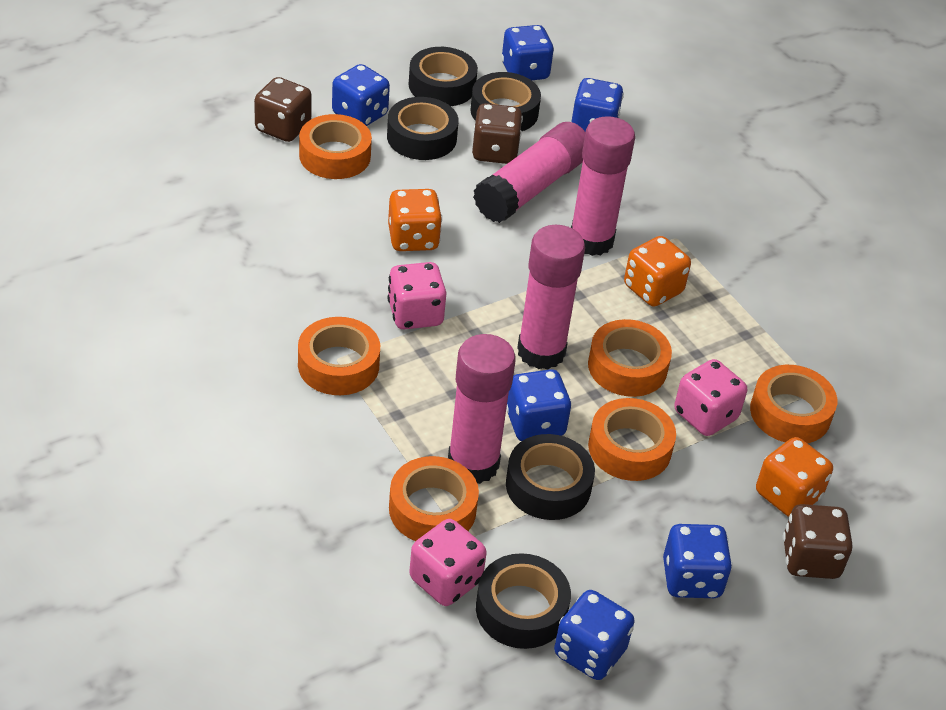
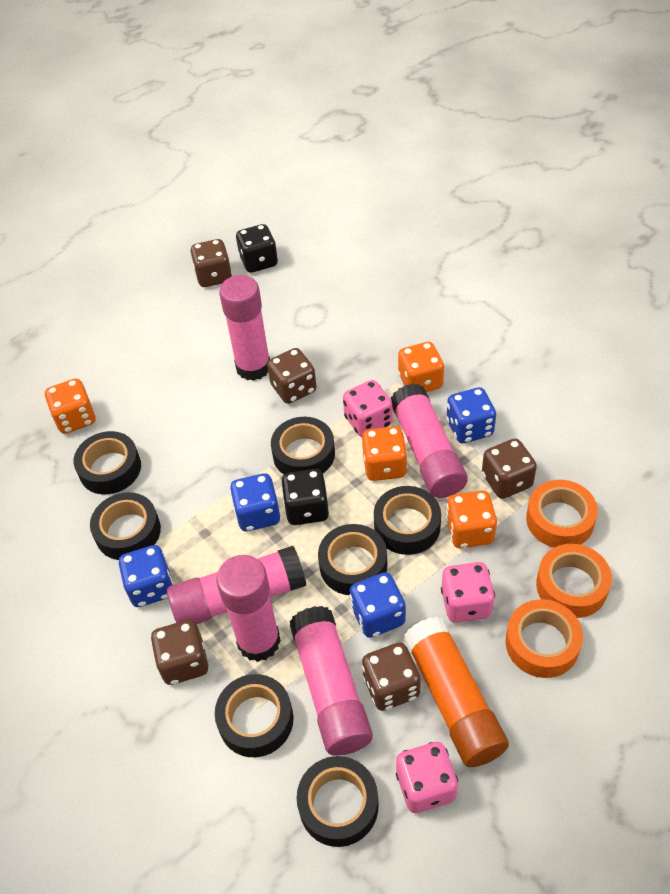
black dice: none = 0 -> [236,224,278,273] [282,469,329,525] = 2
black tape: [387,97,458,160] [409,47,478,106] [470,72,541,131] [476,553,571,649] [506,434,595,520] = 5 -> [74,431,141,494] [90,492,161,560] [215,674,293,757] [271,417,335,474] [297,756,379,847] [318,524,387,595] [374,486,441,555] = 7
blue dice: [332,64,390,126] [501,25,554,80] [506,369,572,441] [554,590,635,680] [572,78,624,132] [663,524,732,598] = 6 -> [119,545,174,607] [230,473,280,531] [349,572,406,638] [446,387,496,443] = 4
brown dice: [254,77,312,142] [472,103,523,164] [783,504,853,579] = 3 -> [151,620,208,685] [190,239,232,287] [267,348,317,404] [362,642,421,711] [482,438,537,499] = 5
orange dice: [388,189,442,251] [624,236,691,307] [756,437,833,517] = 3 -> [45,378,96,434] [362,426,408,481] [398,342,444,392] [446,490,497,548] = 4
orange glue stick: none = 0 -> [404,616,509,767] = 1
orange tape: [298,317,380,395] [299,114,372,179] [389,456,479,541] [588,319,672,397] [588,398,676,481] [750,365,837,443] = 6 -> [505,599,583,678] [526,480,598,548] [536,544,612,618] = 3
pink glue stick: [448,334,516,484] [473,122,585,223] [517,225,585,369] [571,116,635,256] = 4 -> [167,546,306,624] [216,555,281,662] [219,275,270,381] [289,606,373,756] [391,383,468,498] = 5

